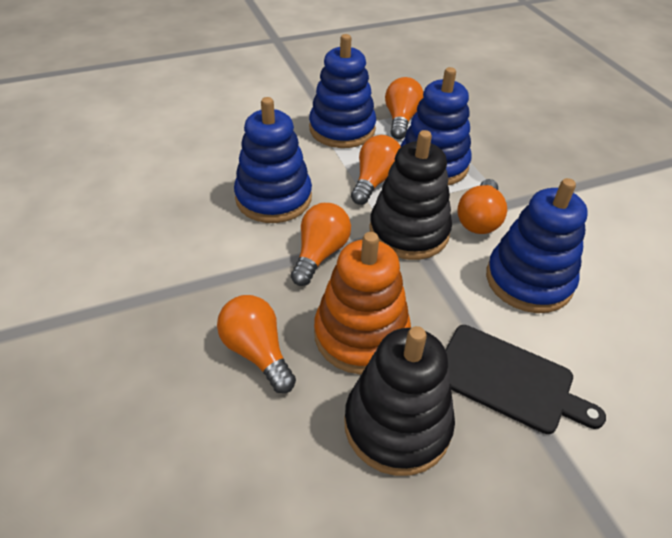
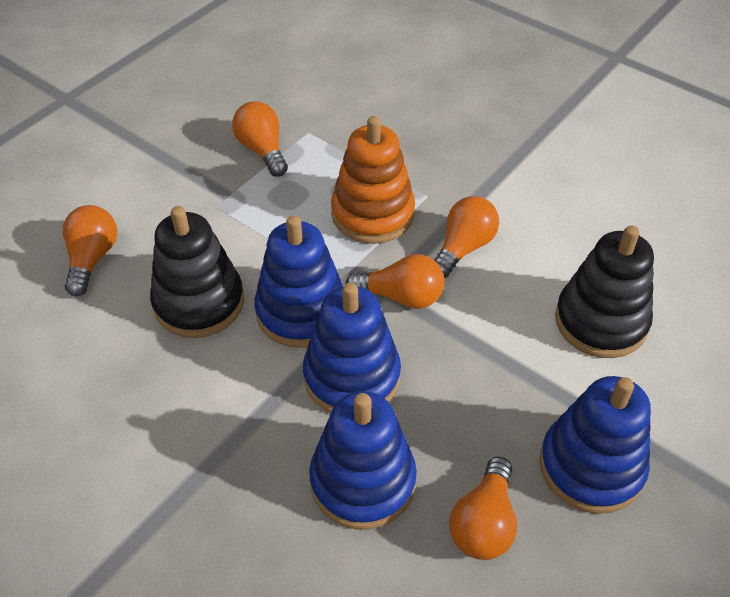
black cutting board: [446,325,606,434] = 1 -> none = 0

